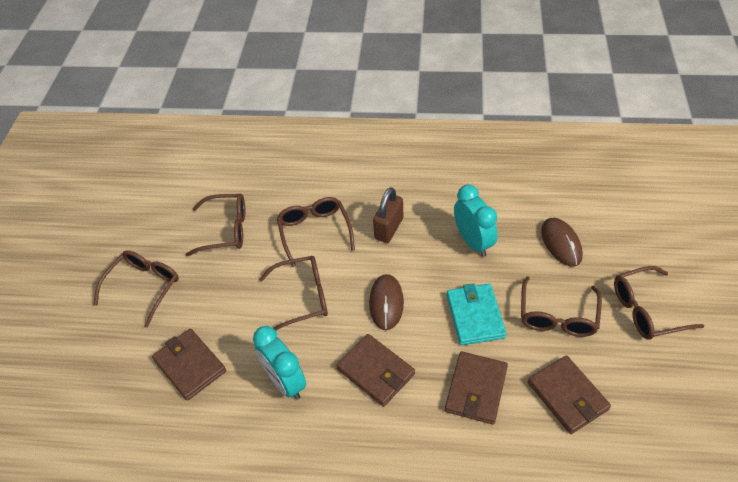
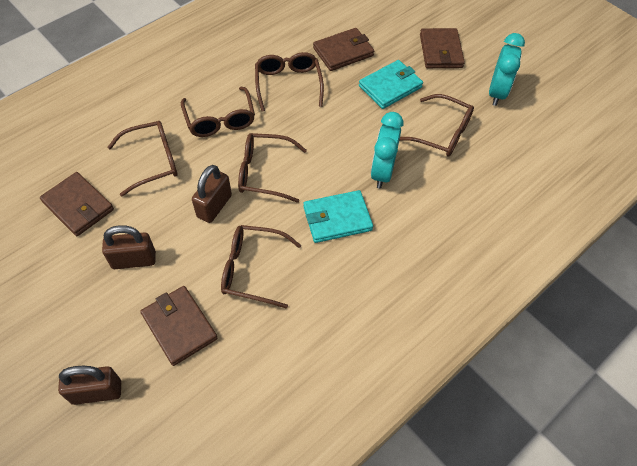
brown mouse: [369,274,404,330] [541,218,583,267] = 2 -> none = 0
brown padlock: [373,187,403,243] = 1 -> [58,366,121,405] [102,225,156,269] [192,165,232,223] = 3
turquoise wallet: [447,283,506,345] = 1 -> [303,190,373,243] [359,60,423,109] = 2

